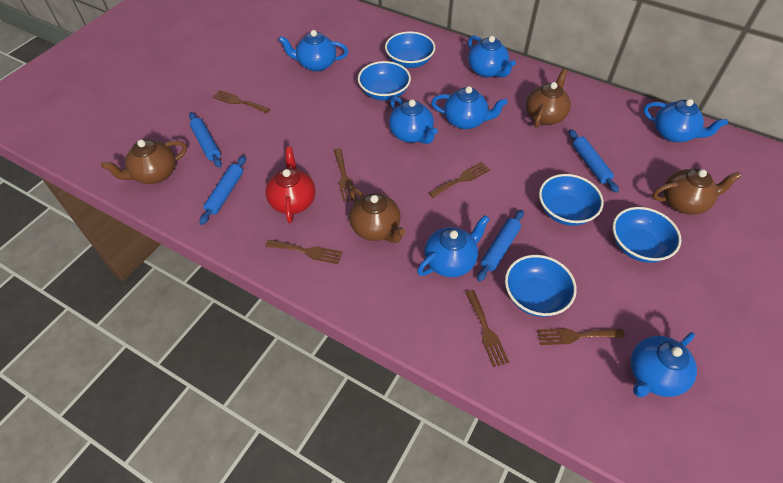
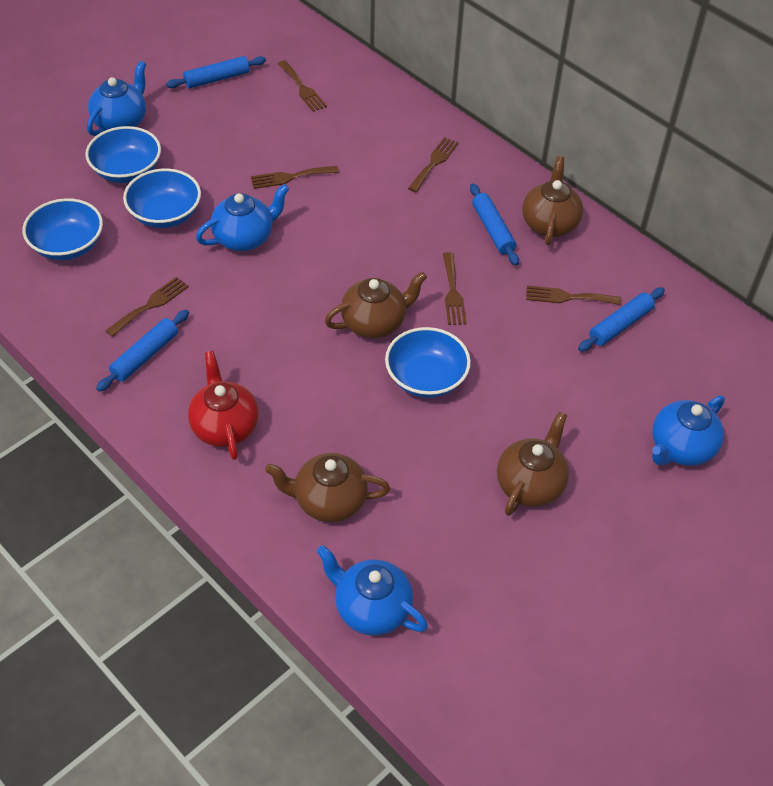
blue bowl: [358,61,411,101] [385,31,435,68] [505,255,577,317] [539,174,604,226] [613,207,681,263] = 5 -> [23,198,103,260] [85,126,161,183] [123,168,201,228] [385,327,471,398] = 4
blue teapot: [279,30,348,72] [389,96,438,144] [417,215,490,277] [431,86,508,129] [468,35,516,78] [630,332,697,397] [644,99,728,142] = 7 -> [87,61,146,136] [196,184,289,251] [316,545,428,636] [652,395,725,466] = 4

